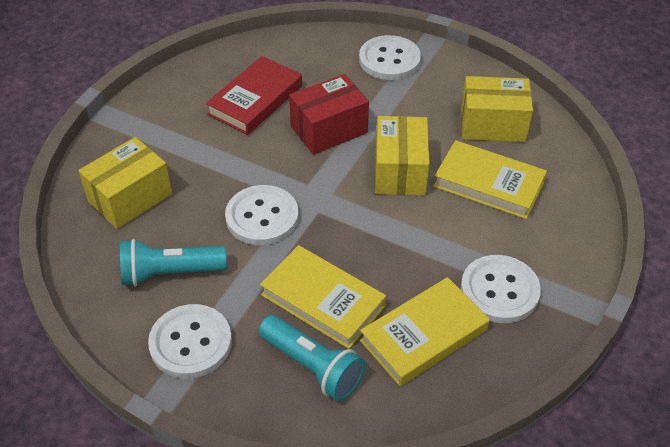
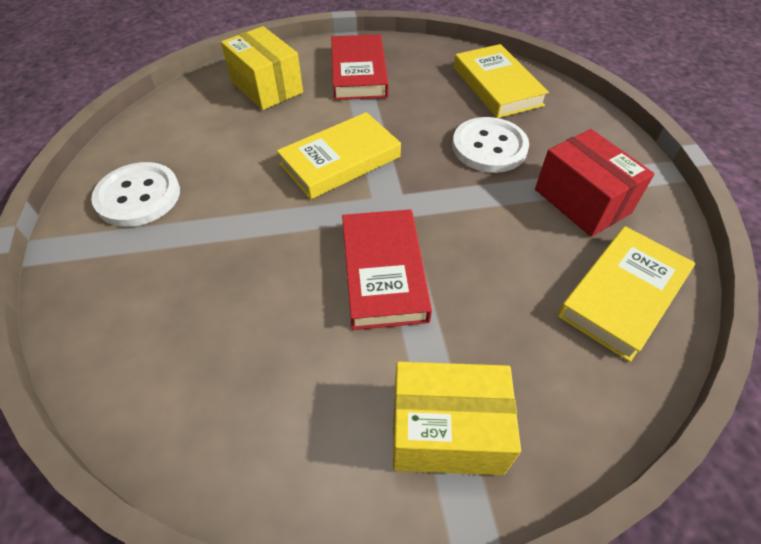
red book: [206,56,302,135] = 1 -> [331,34,389,100] [342,209,432,330] = 2
turquoise flashlight: [120,239,227,287] [259,315,365,401] = 2 -> none = 0
white button: [148,304,232,379] [225,185,299,245] [359,35,421,80] [461,255,541,323] = 4 -> [91,162,180,227] [452,117,529,173] = 2
yellow box: [78,137,172,229] [375,116,430,196] [461,76,533,142] = 3 -> [221,26,303,110] [393,362,521,475] = 2

